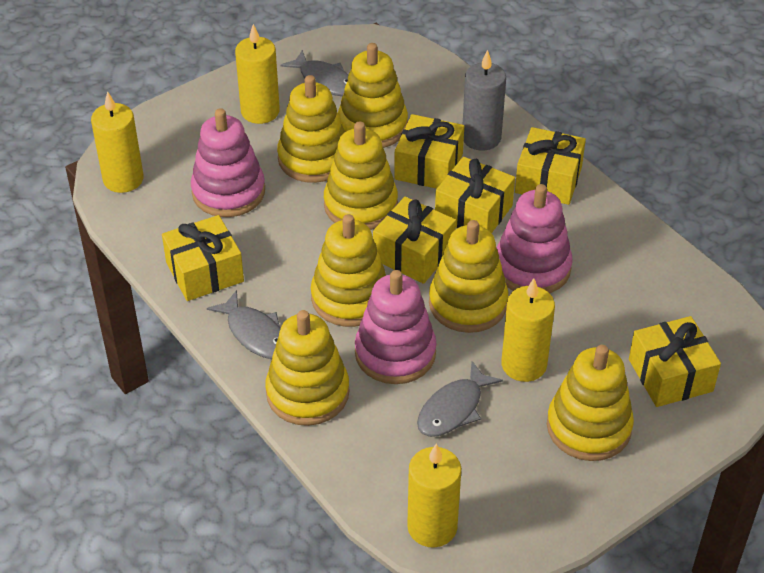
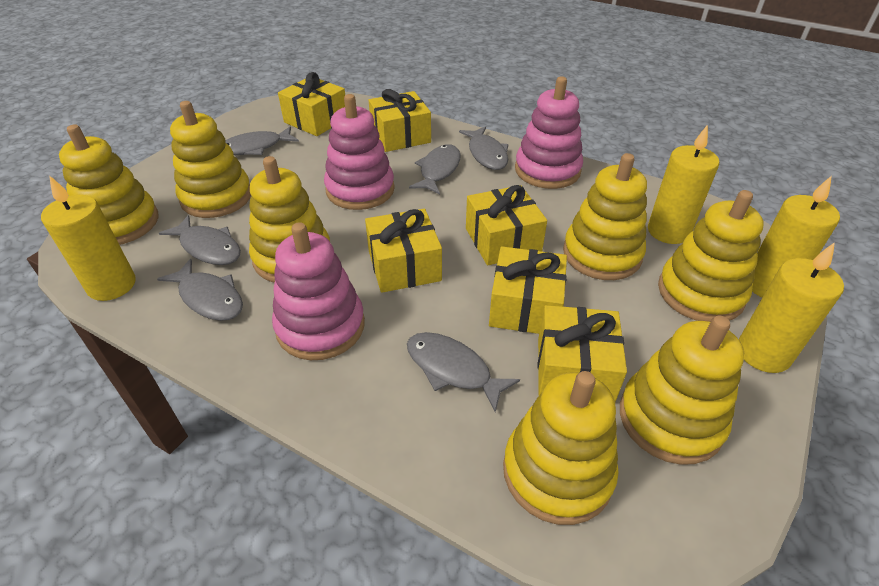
grey candle: [463,50,506,151] = 1 -> none = 0
grey fish: [207,290,281,359] [280,50,349,96] [417,361,503,437] = 3 -> [157,259,243,321] [159,215,241,265] [225,126,299,155] [407,332,520,412] [409,144,461,195] [459,126,509,170] = 6

